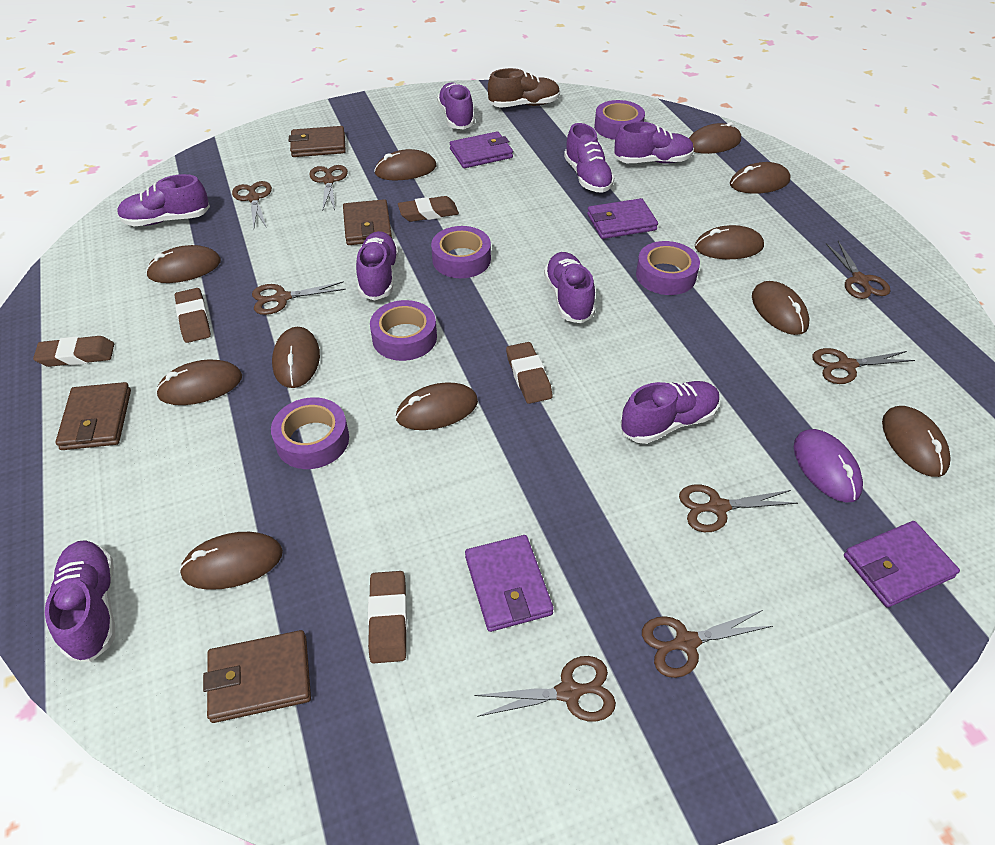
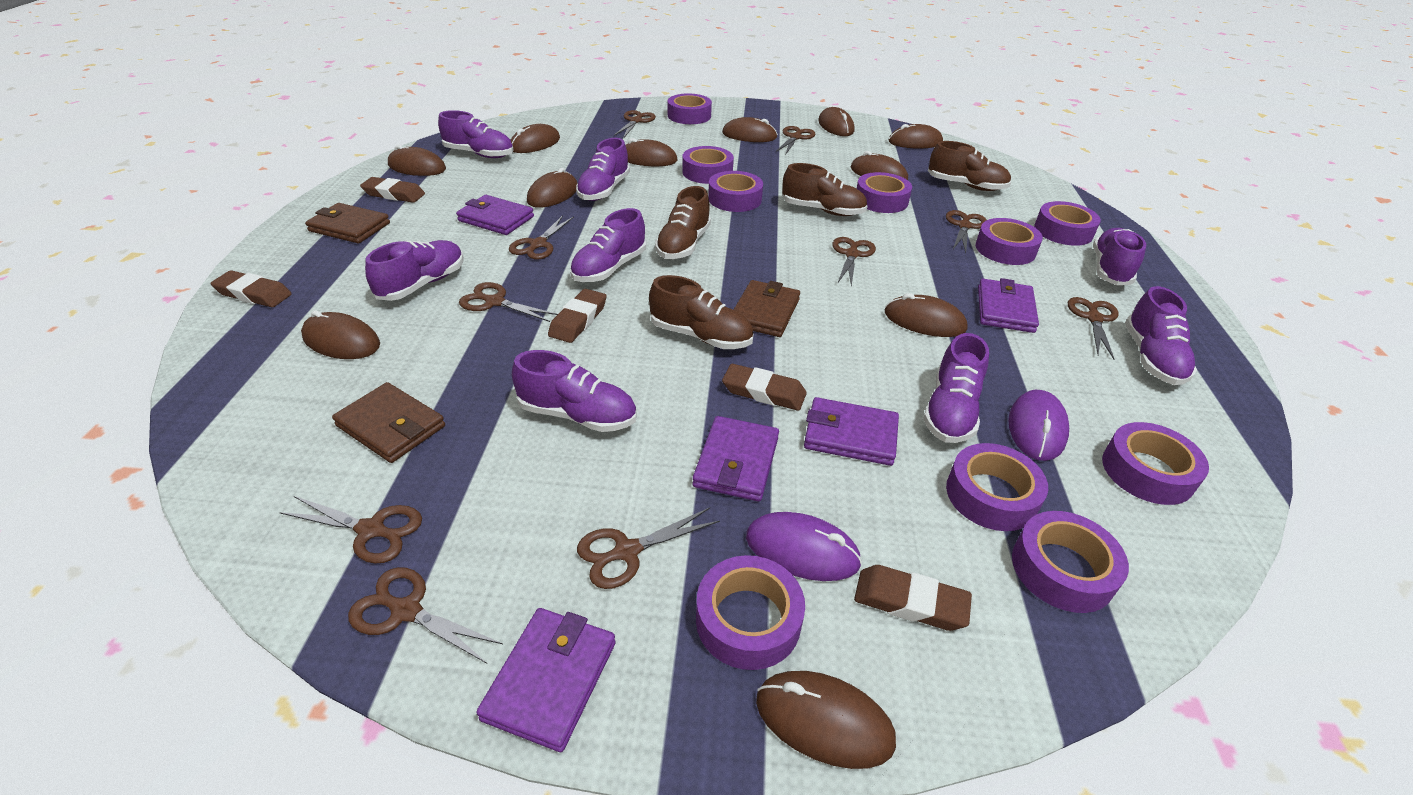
brown scissors: [232,181,272,228] [252,281,346,315] [309,165,348,211] [474,656,616,722] [642,610,773,678] [679,484,798,532] [812,348,915,384] [826,241,891,299] = 8 -> [279,496,422,564] [348,567,503,664] [459,282,558,322] [509,215,574,259] [577,508,720,589] [614,110,656,137] [776,126,815,154] [832,237,876,287] [946,210,987,253] [1068,297,1119,359] = 10
brown shoe: [488,68,560,108] = 1 -> [649,275,754,349] [655,186,711,259] [782,163,868,216] [928,141,1011,191] = 4
brown wallet: [55,382,131,450] [203,630,311,723] [289,126,346,157] [343,199,392,245] = 4 -> [305,203,390,243] [332,382,445,463] [734,280,800,337] = 3
purple mouse: [794,429,863,503] = 1 -> [746,512,862,581] [1008,389,1069,461] = 2
purple tape: [271,397,349,469] [370,300,437,361] [431,226,491,278] [594,100,645,140] [636,241,700,295] = 5 -> [668,93,712,124] [682,146,734,184] [696,555,805,670] [708,171,763,212] [857,172,912,213] [946,443,1048,531] [976,218,1043,265] [1012,511,1129,613] [1034,201,1101,246] [1102,422,1209,505] = 10
purple wallet: [450,131,513,168] [465,535,554,632] [587,198,658,239] [844,521,960,608] = 4 -> [456,195,534,235] [476,608,616,752] [692,416,779,501] [804,397,899,466] [978,278,1039,333] = 5

